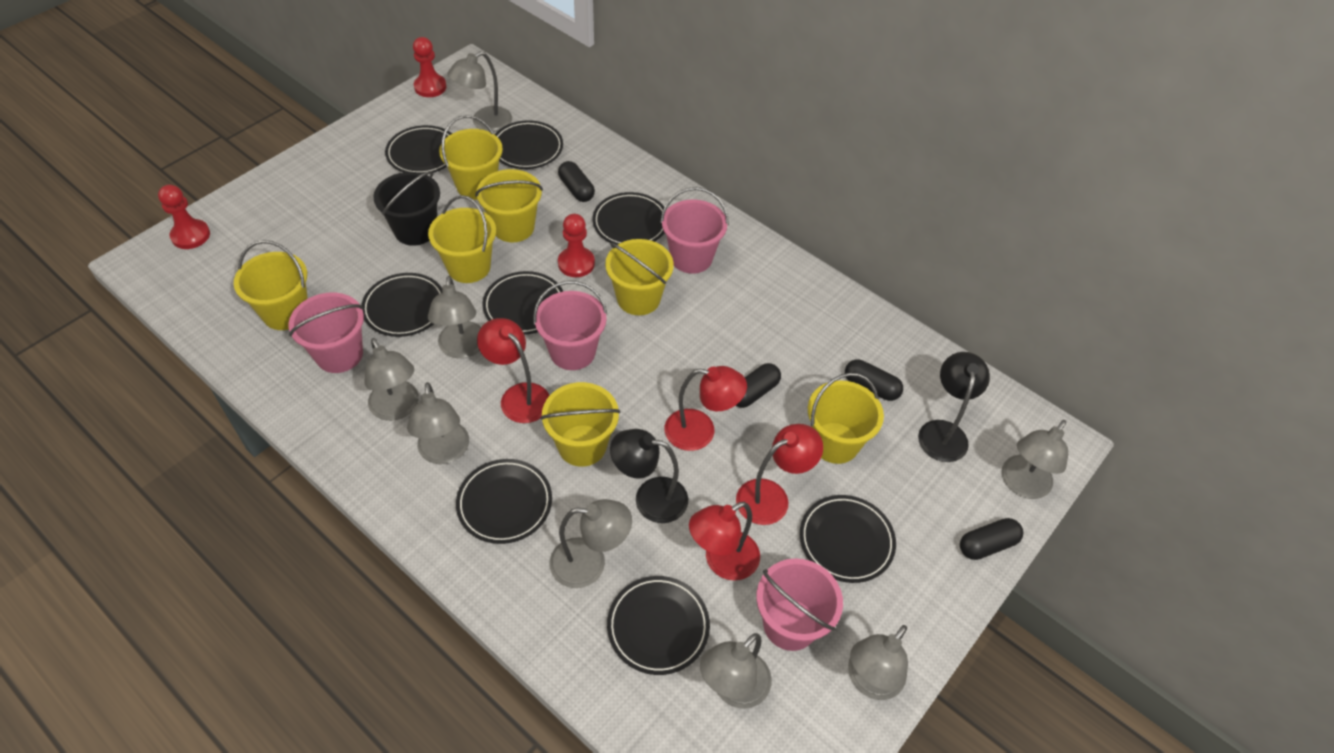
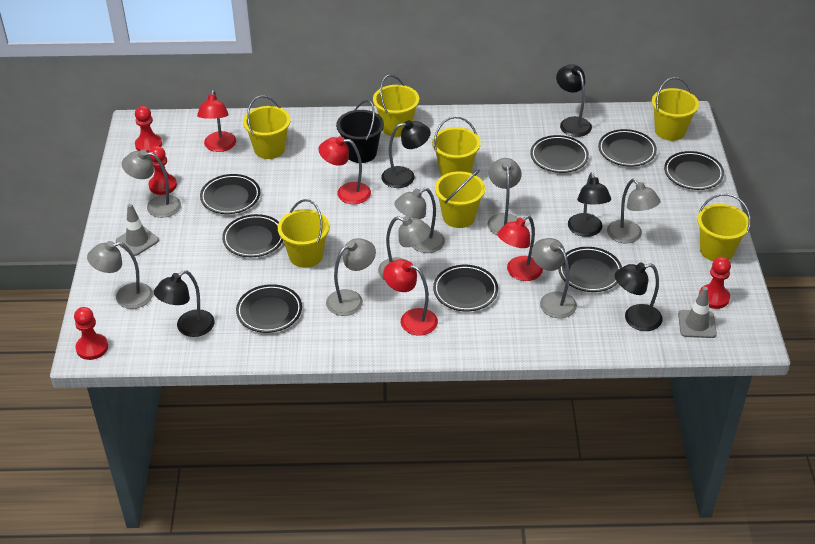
black capsule: [558,161,595,202] [735,363,781,408] [845,359,903,401] [960,518,1023,560] = 4 -> none = 0
black lamp: [610,429,688,523] [918,352,990,462] = 2 -> [154,270,214,337] [382,120,431,188] [556,64,592,137] [568,172,611,237] [615,263,663,331] = 5
grey traffic cone: none = 0 -> [116,204,159,256] [678,287,717,338] = 2
pink bucket: [289,293,364,373] [533,281,607,370] [660,187,729,274] [756,558,843,651] = 4 -> none = 0
red pawn: [158,185,210,249] [413,37,447,97] [558,214,595,277] = 3 -> [74,307,108,360] [135,106,162,152] [149,146,177,195] [699,257,731,309] = 4

